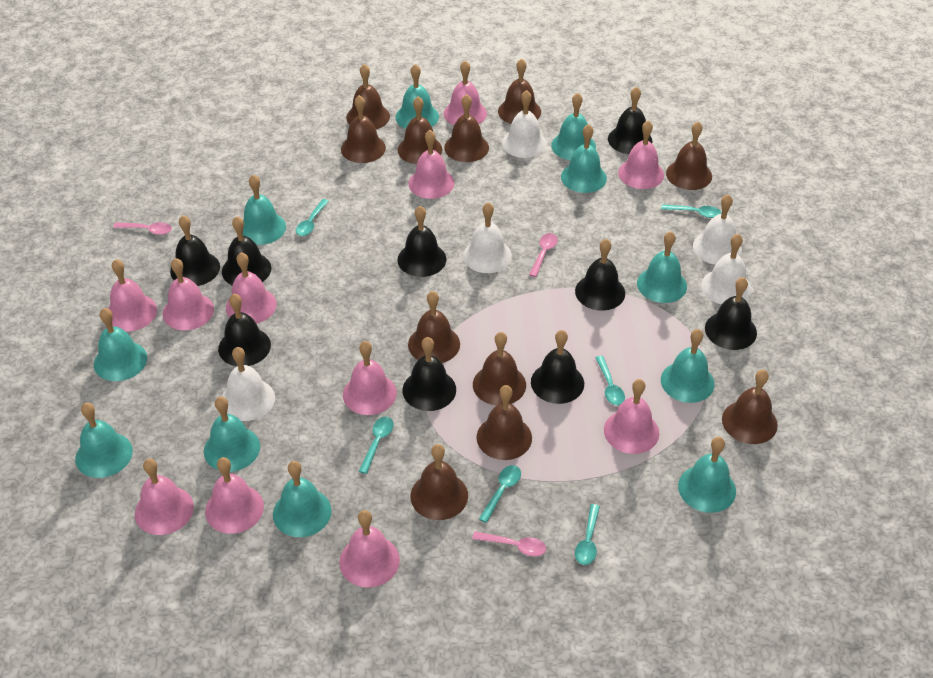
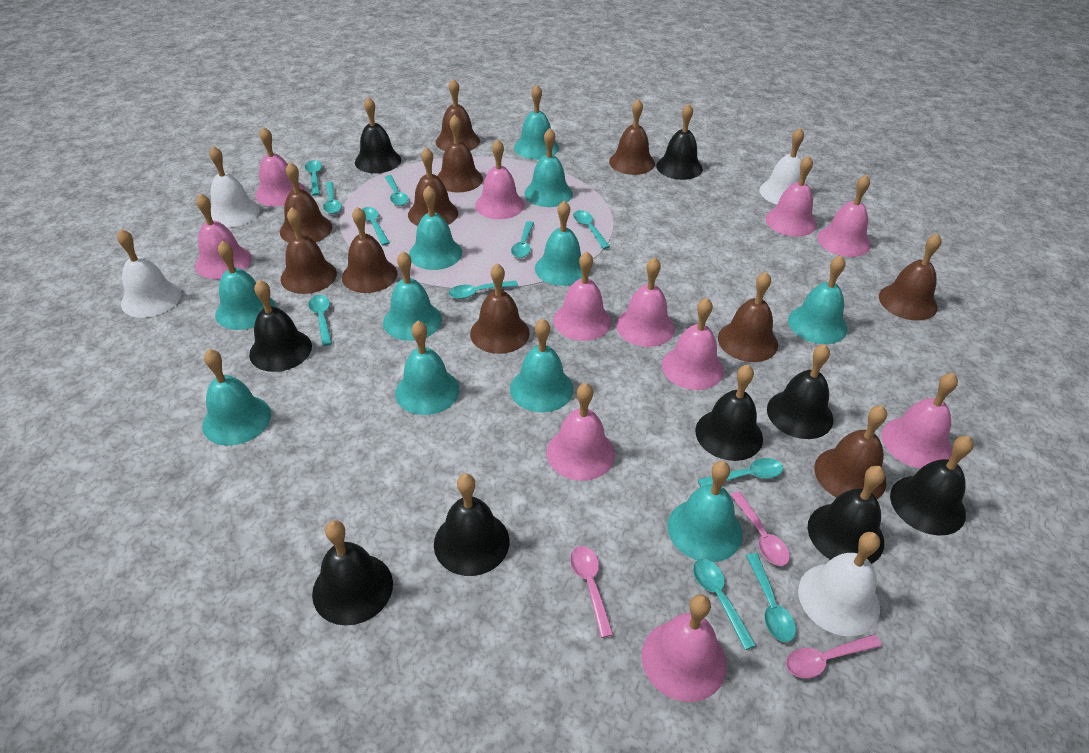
turquoise spoon: [296,199,329,236] [359,417,394,474] [479,465,521,523] [575,504,600,565] [595,356,625,405] [661,204,722,218] = 6 -> [305,160,322,196] [309,295,332,346] [323,182,341,214] [362,207,390,246] [385,175,408,206] [449,281,518,299] [511,221,534,258] [573,210,610,249] [693,559,756,650] [698,458,783,487] [746,553,796,642] = 11
white bell: [222,347,275,421] [463,202,512,273] [502,90,547,158] [693,194,742,265] [701,234,752,304] = 5 -> [117,229,182,318] [209,146,260,227] [759,128,804,204] [798,532,880,636] = 4

